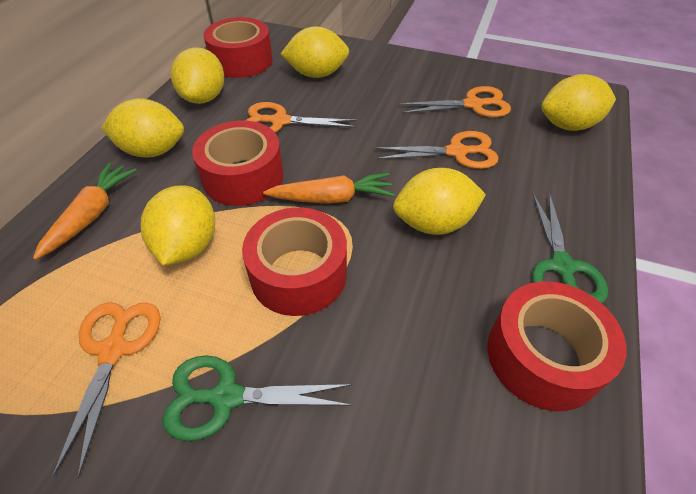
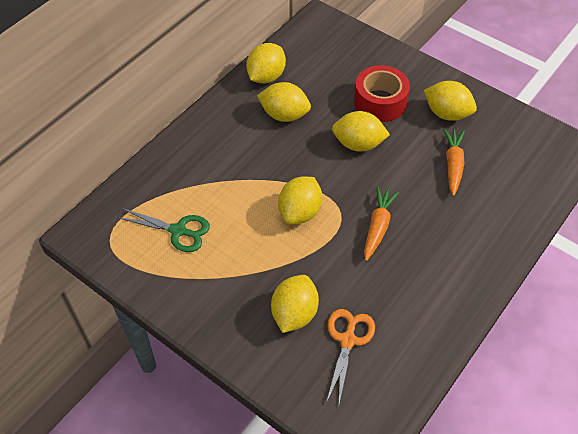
green scissors: [163,355,352,441] [532,192,608,304] = 2 -> [117,208,210,252] = 1
orange scissors: [52,302,161,479] [245,102,357,132] [374,131,498,169] [400,86,511,117] = 4 -> [326,309,375,404] = 1
red tape: [192,121,284,206] [203,17,273,78] [242,208,347,316] [488,281,627,411] = 4 -> [354,65,410,122] = 1

